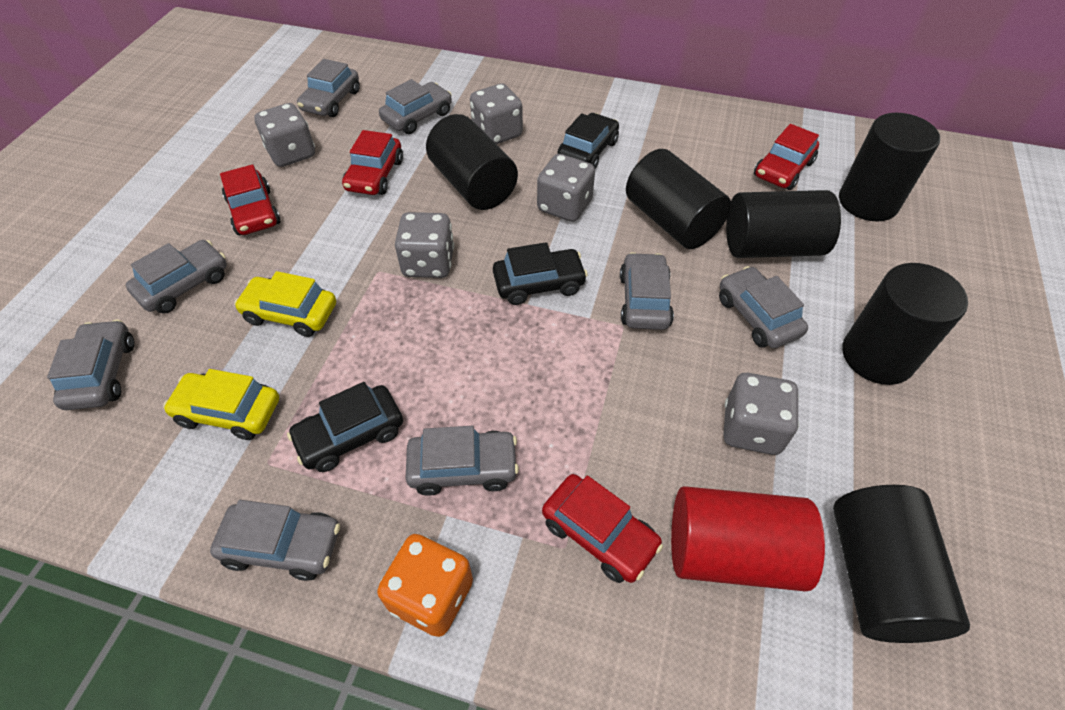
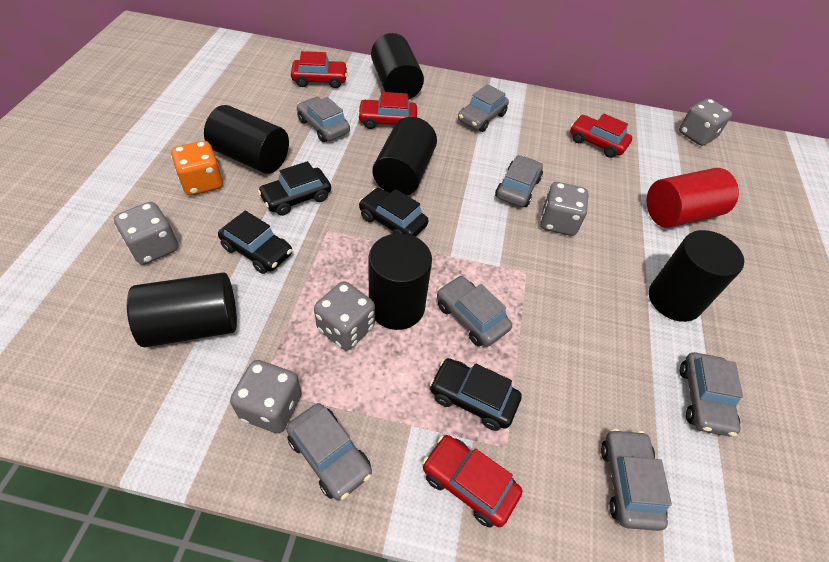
black car: [287,382,403,472] [493,242,588,305] [557,113,619,169] = 3 -> [218,211,292,274] [258,161,331,216] [359,188,428,237] [430,358,522,431] = 4
grey car: [47,320,135,410] [126,240,227,314] [210,500,340,581] [297,59,360,117] [379,79,452,134] [406,426,519,496] [620,252,674,330] [719,266,808,348] = 8 -> [286,403,372,501] [297,97,350,142] [437,276,512,347] [458,84,509,132] [495,155,543,207] [601,429,672,531] [680,352,743,437] = 7
yellow car: [163,369,279,440] [234,271,336,337] = 2 -> none = 0

